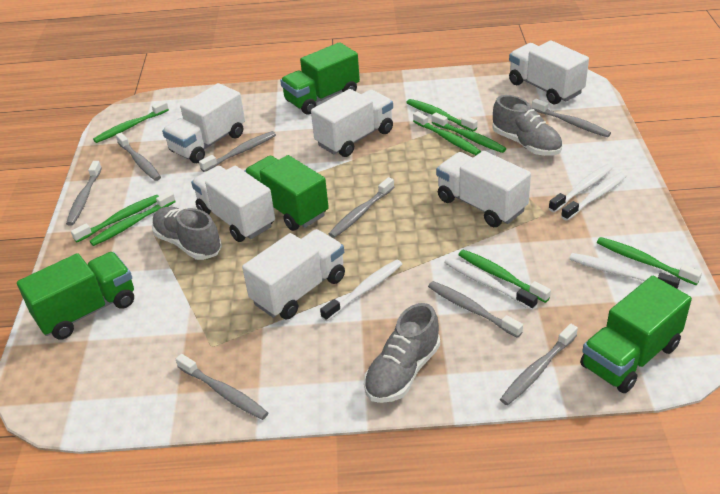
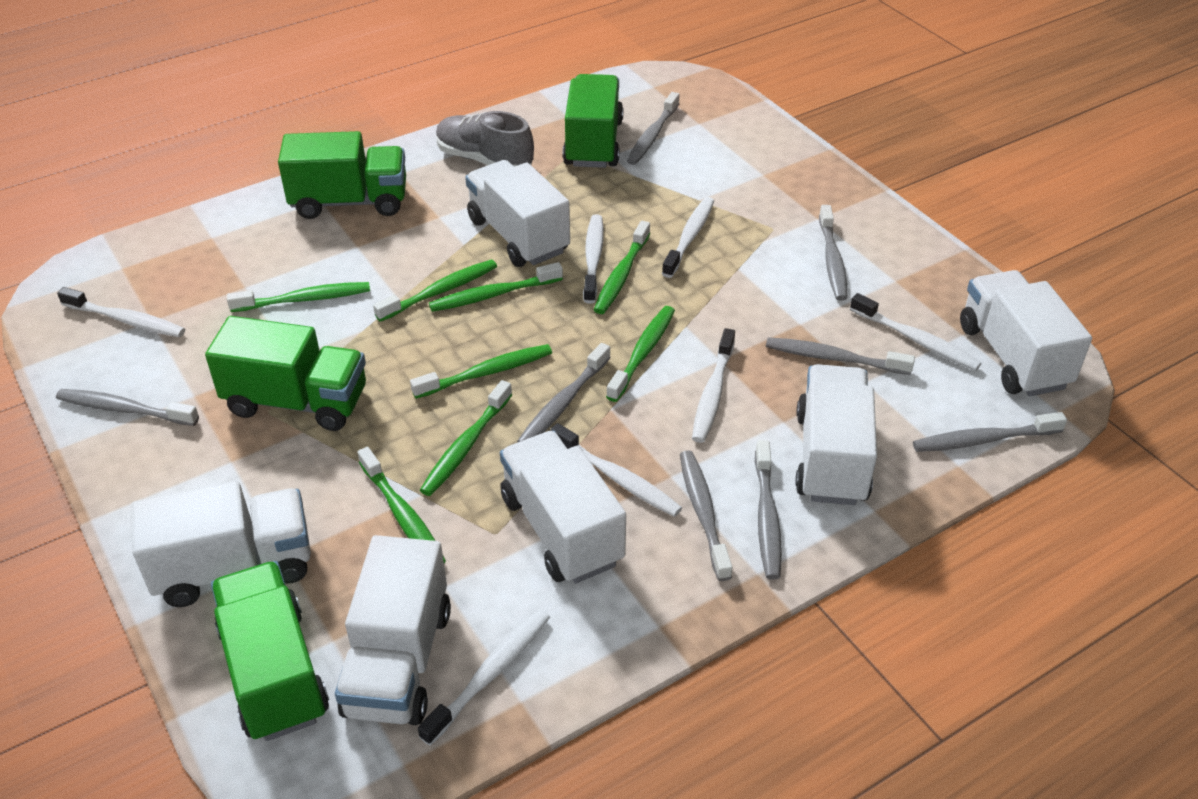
grey shoe: [152,207,222,260] [364,303,440,403] [492,95,562,156] = 3 -> [436,111,534,167] = 1
white toothbrush: [320,259,402,321] [444,257,538,310] [549,164,613,212] [561,172,627,221] [569,253,680,288] = 5 -> [57,287,185,337] [418,609,550,746] [550,423,682,517] [583,214,604,304] [662,197,714,278] [692,328,735,443] [850,293,982,371] = 7

